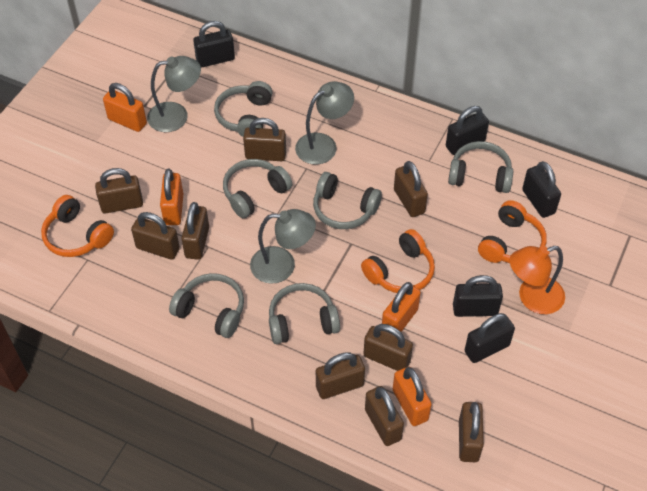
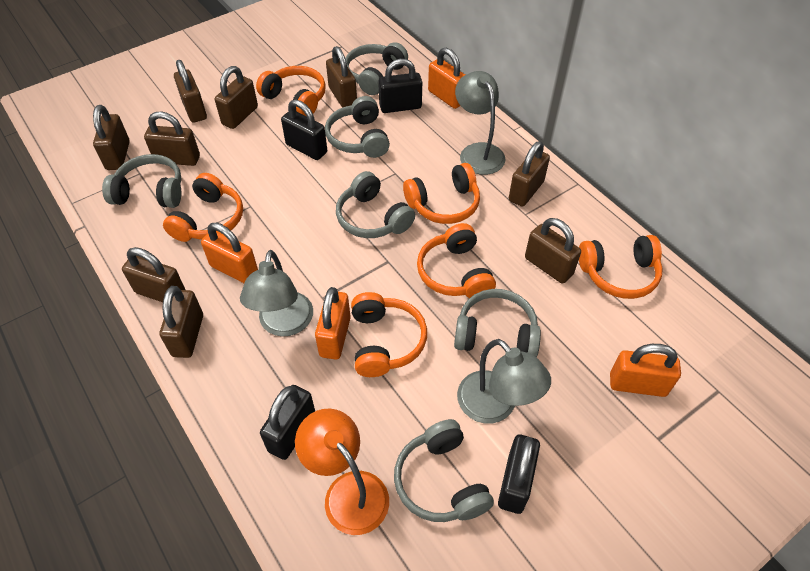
black padlock: [193,21,235,68] [446,106,489,155] [453,275,503,317] [465,313,515,363] [522,161,561,218] = 5 -> [260,385,315,460] [281,100,327,160] [378,59,422,113] [498,434,540,514] = 4
orange headphones: [41,195,114,257] [361,229,435,293] [478,200,547,263] = 3 -> [163,173,243,242] [256,66,326,117] [351,292,427,377] [403,163,480,224] [417,223,496,298] [579,235,663,299] = 6

